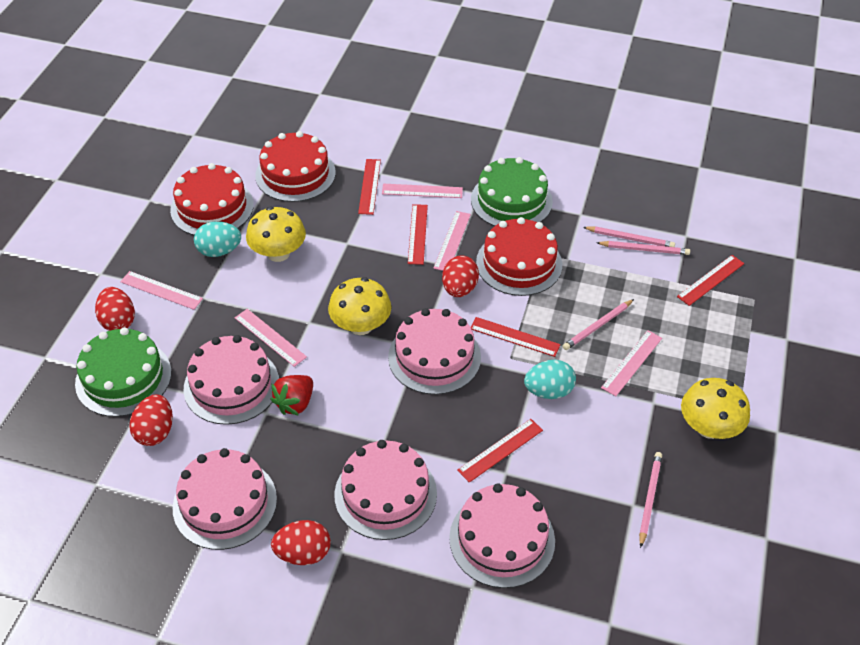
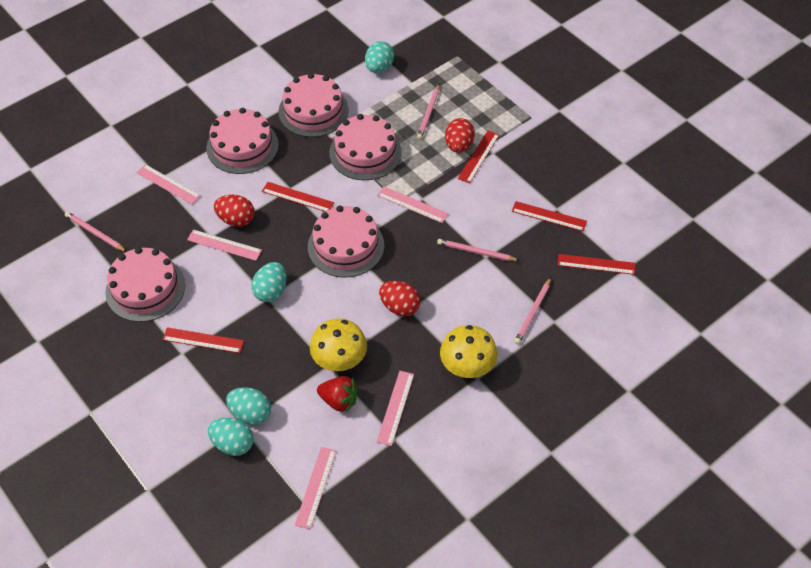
green cake: [75,327,171,417] [471,157,553,226] = 2 -> none = 0
red cake: [170,163,254,235] [255,131,336,202] [476,217,562,296] = 3 -> none = 0
red egg: [95,287,135,331] [129,395,173,446] [271,520,331,565] [442,255,479,297] = 4 -> [214,195,255,227] [379,281,420,316] [445,118,475,153] = 3
turquoise egg: [194,221,241,257] [524,360,576,399] = 2 -> [208,418,254,456] [226,387,271,425] [251,262,286,302] [365,41,394,73] = 4
yellow mushroom: [246,207,306,262] [328,277,391,335] [681,378,750,439] = 3 -> [310,319,367,371] [440,325,498,378] = 2

